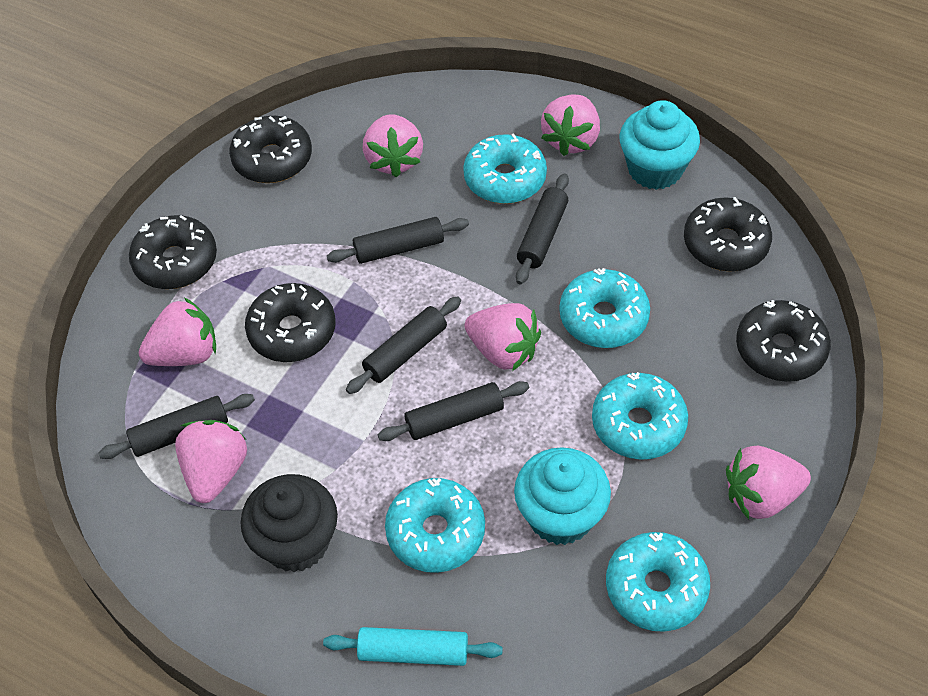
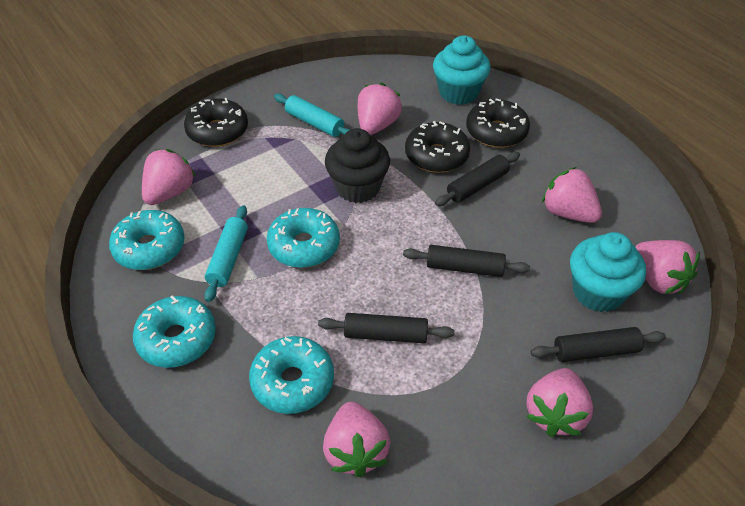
black donut: [129,215,217,289] [229,116,312,183] [245,283,336,362] [684,197,772,272] [736,300,831,382] = 5 -> [184,98,248,147] [405,121,470,173] [466,99,530,148] = 3
black rolling pin: [98,394,255,459] [327,217,469,264] [346,296,461,394] [378,381,529,441] [516,173,569,285] = 5 -> [318,313,455,343] [403,245,530,277] [435,152,520,206] [531,327,666,362] = 4
turquoise donut: [385,478,485,573] [463,133,547,204] [559,268,650,348] [592,372,688,460] [606,532,710,632] = 5 -> [109,210,185,270] [133,296,216,368] [249,336,334,414] [267,208,340,268] = 4
turquoise rolling pin: [323,627,503,666] = 1 -> [204,205,248,302] [274,94,351,137] = 2

